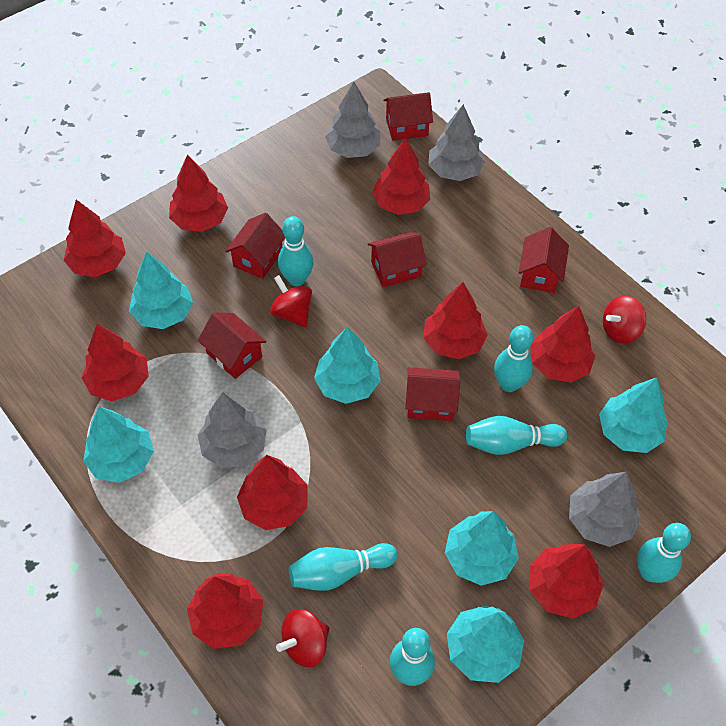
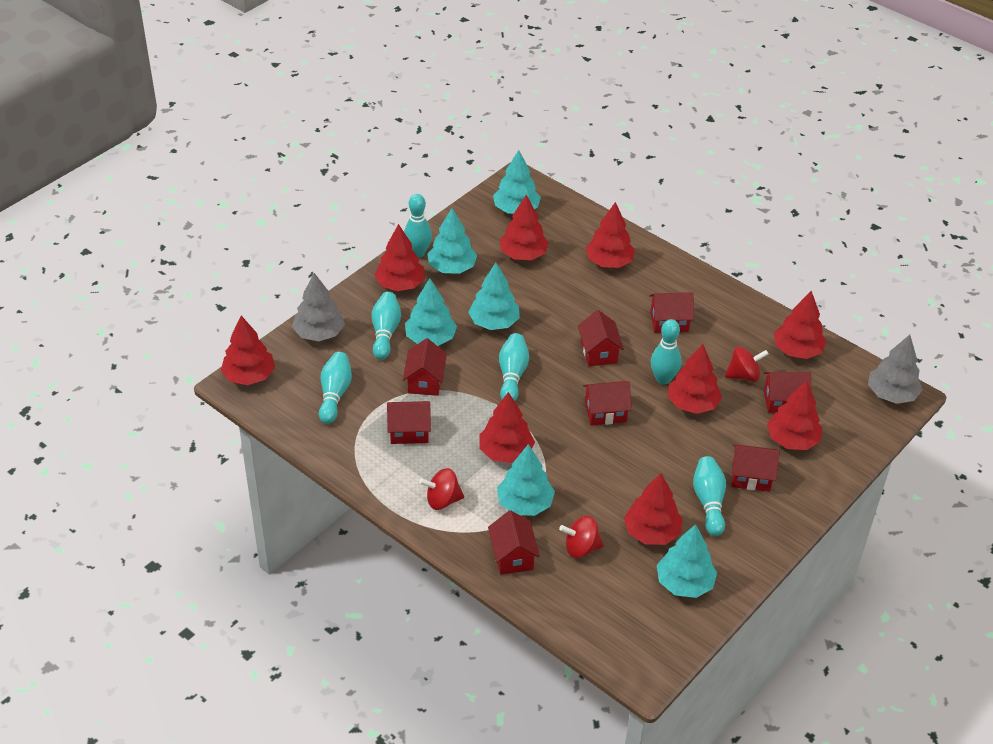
grey tree: [198,392,267,468] [325,82,381,158] [428,104,485,181] [569,472,641,547] = 4 -> [292,273,345,341] [868,335,923,404] = 2
red house: [198,312,266,379] [225,213,285,279] [368,232,427,287] [383,92,433,141] [405,367,460,421] [519,227,569,293] = 6 -> [387,401,431,444] [403,338,447,396] [488,510,540,574] [578,310,624,366] [583,381,632,426] [650,292,694,333] [732,444,780,492] [764,372,811,413] = 8

